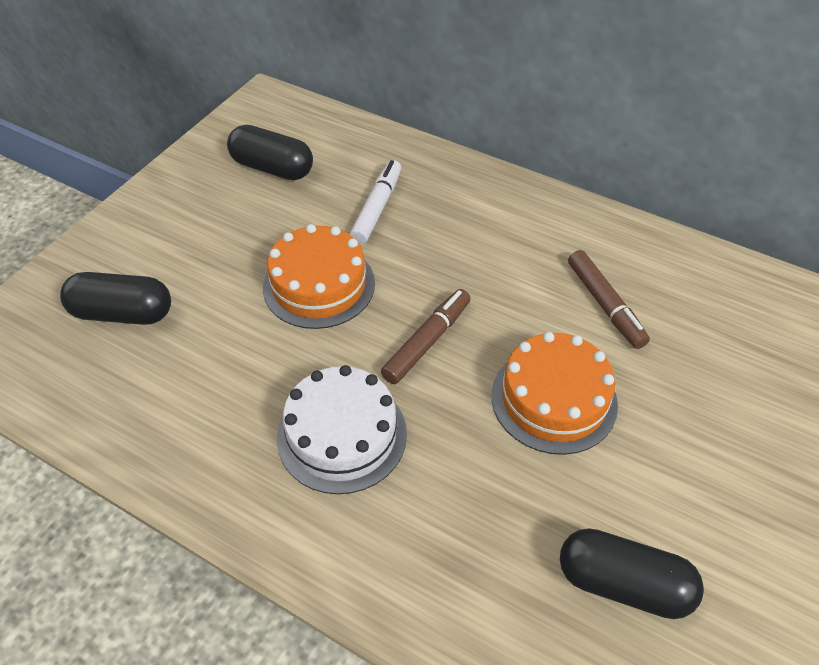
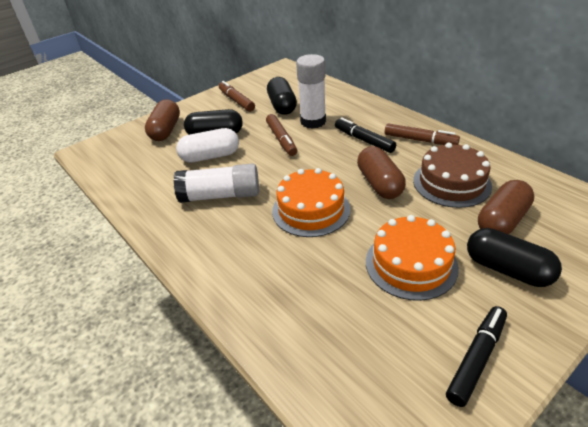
black marker: none = 0 -> [335,117,396,153] [446,306,507,407] = 2
brown cake: none = 0 -> [413,143,492,208] = 1
brown capsule: none = 0 -> [145,99,180,141] [357,146,406,199] [478,180,534,234] = 3
brown marker: [381,289,471,384] [568,250,650,349] = 2 -> [219,81,255,112] [266,114,297,156] [385,123,460,145] = 3
white cake: [277,365,407,494] = 1 -> none = 0
white capsule: none = 0 -> [176,128,239,163] = 1
white glue stick: none = 0 -> [174,163,259,203] [296,54,326,129] = 2
white marker: [350,160,401,244] = 1 -> none = 0

